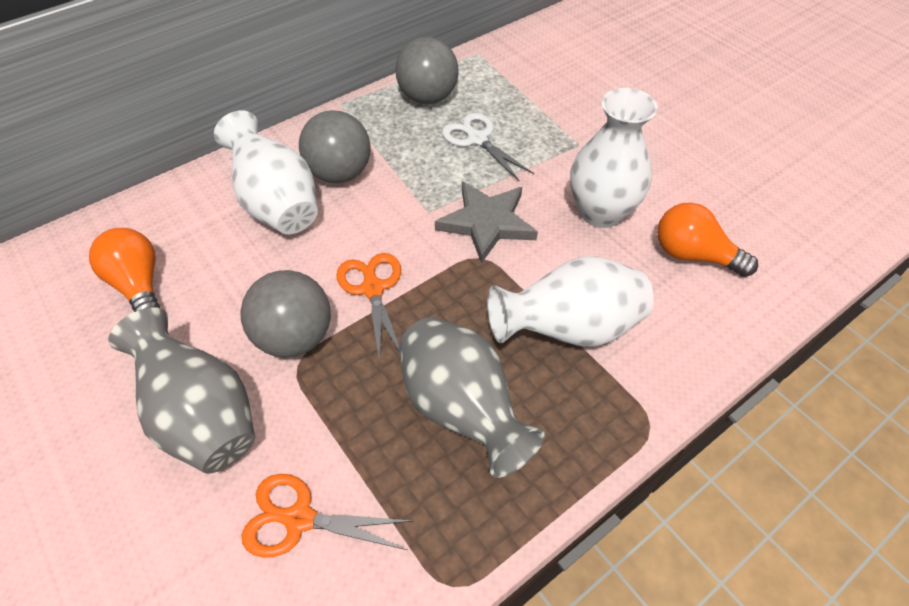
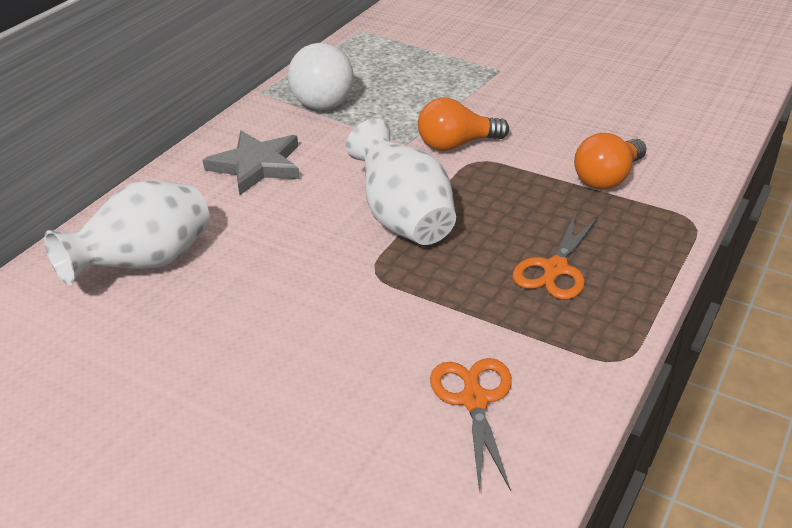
grey ball: [240,270,331,358] [299,110,371,183] [395,37,459,104] = 3 -> none = 0
grey vase: [108,307,255,474] [399,317,545,478] = 2 -> none = 0
white ball: none = 0 -> [288,43,354,110] = 1
white scissors: [442,113,534,182] = 1 -> none = 0
white vase: [214,110,318,234] [487,256,654,347] [570,88,658,228] = 3 -> [44,181,210,285] [346,119,456,245] = 2

